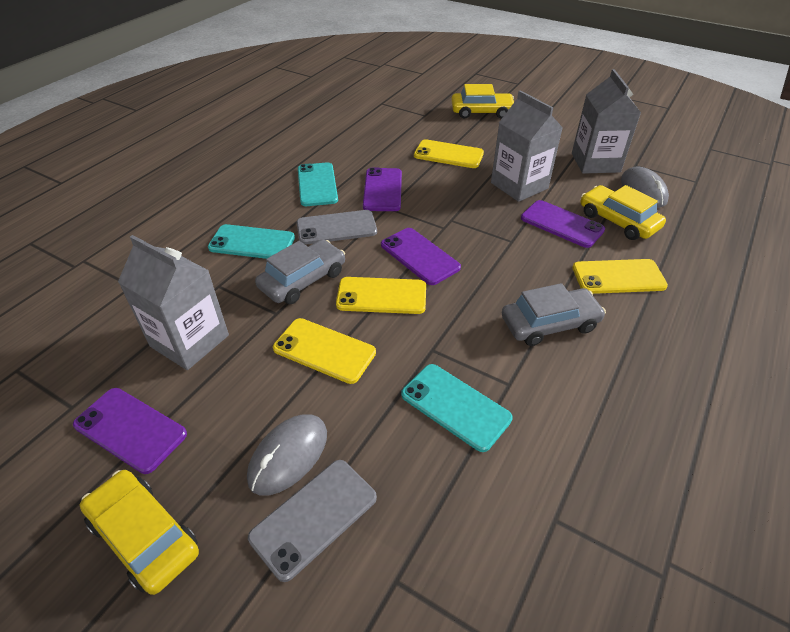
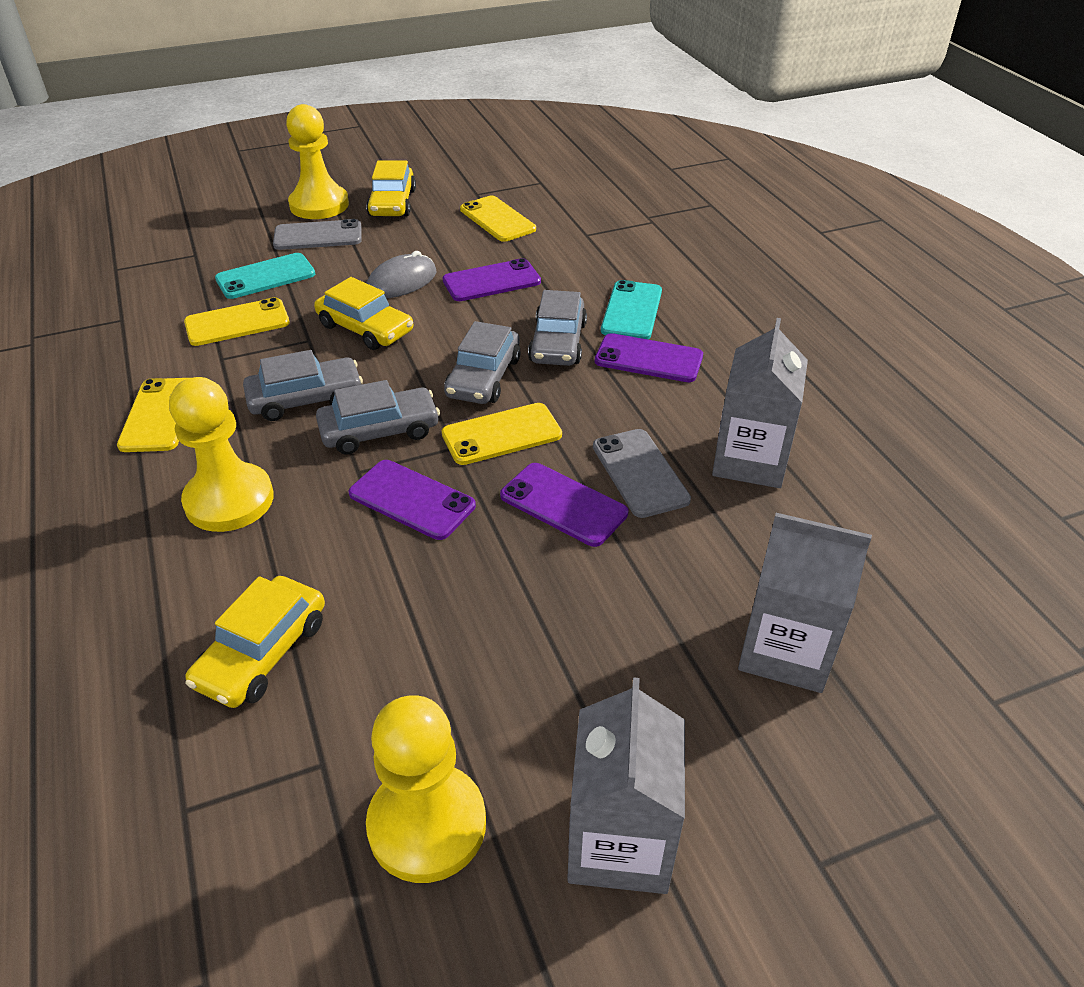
grey car: [255,239,345,304] [502,283,606,346] = 2 -> [243,350,363,421] [316,380,440,455] [444,321,521,404] [528,290,587,366] = 4
grey mouse: [247,414,327,496] [621,167,669,208] = 2 -> [366,251,436,298] = 1
turquoise phone: [208,224,295,259] [298,162,338,206] [401,364,513,452] = 3 -> [215,253,315,299] [601,280,662,339] = 2
yellow pawn: none = 0 -> [169,377,274,532] [286,104,349,219] [366,695,486,883] = 3

